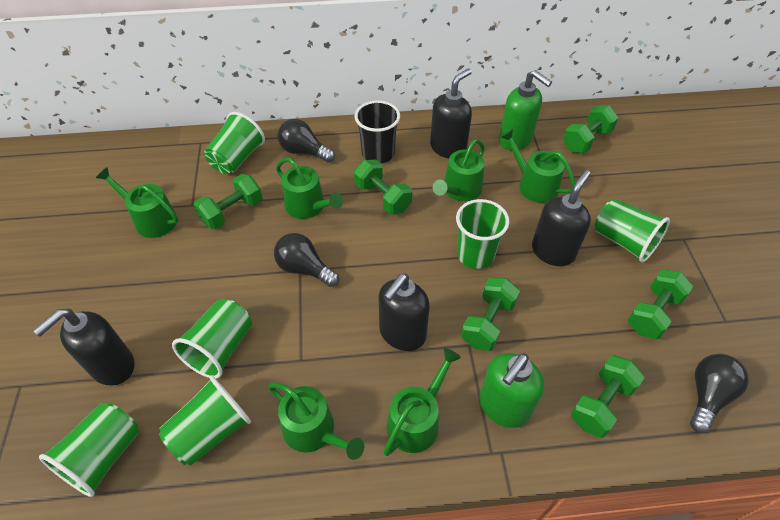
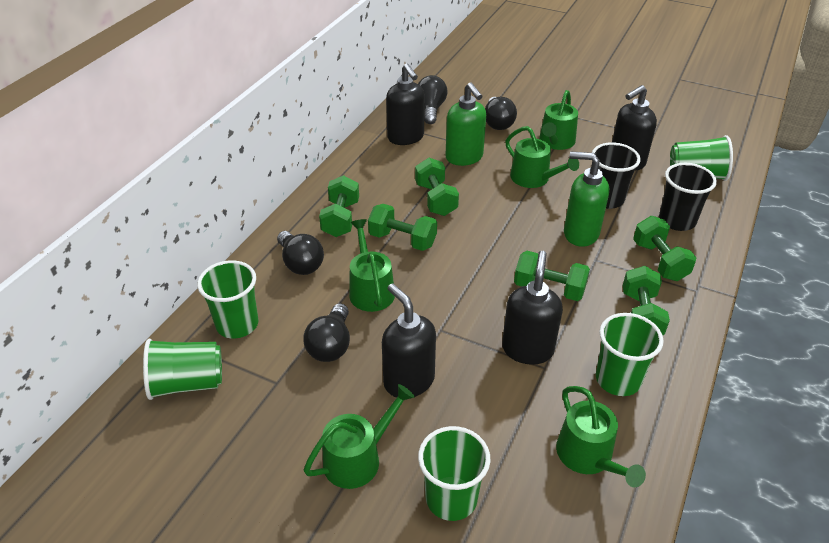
black cup: [355,100,400,163] = 1 -> [592,142,641,209] [659,163,717,231] = 2
black light bulb: [274,233,339,287] [278,119,335,163] [690,354,749,434] = 3 -> [277,231,324,275] [303,303,350,362] [418,75,447,124] [485,97,517,130] = 4
green cup: [39,403,139,497] [159,376,251,465] [172,299,252,379] [204,112,265,174] [456,199,509,269] [595,199,670,262] = 6 -> [143,339,222,400] [197,260,259,339] [418,426,491,521] [596,313,664,396] [670,135,733,181] = 5
green watering can: [96,167,178,238] [268,382,364,460] [276,157,343,219] [384,348,461,456] [433,139,485,201] [500,129,575,203] = 6 -> [304,384,415,489] [349,219,395,312] [505,126,579,188] [539,90,578,150] [556,386,646,487] = 5

